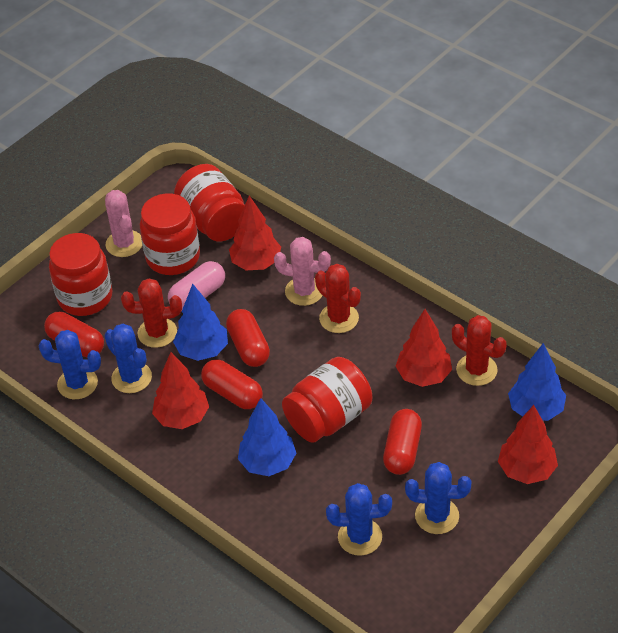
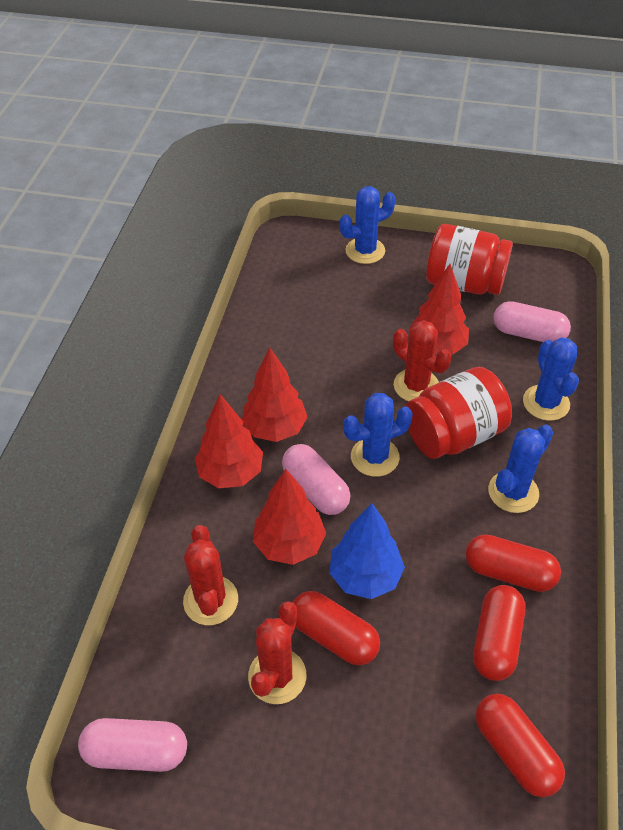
blue tree: [173,284,228,361] [238,398,296,476] [508,343,566,421] = 3 -> [330,503,405,599] = 1
pink cactus: [105,190,142,257] [274,237,331,306] = 2 -> none = 0
pink capsule: [168,261,225,309] = 1 -> [78,718,187,772] [282,444,351,515] [493,301,571,342] = 3
red jar: [49,233,113,316] [140,193,200,275] [174,164,245,241] [282,357,372,442] = 4 -> [405,367,512,459] [426,224,513,295] = 2

